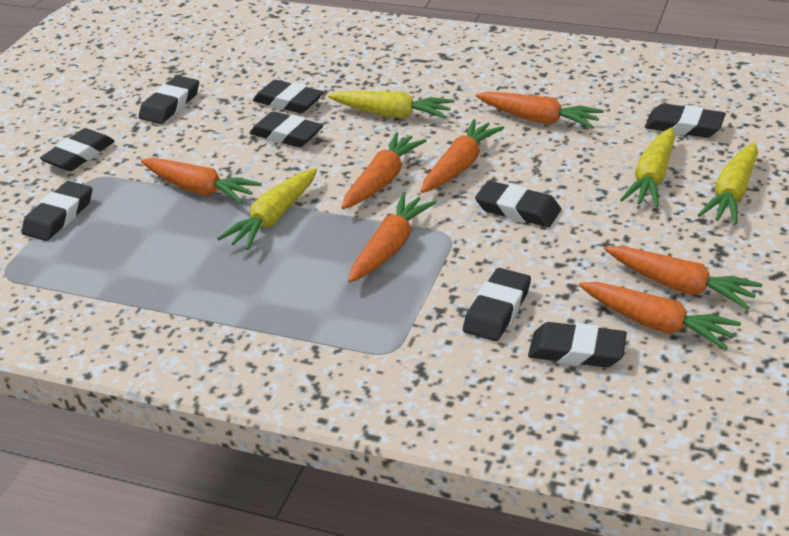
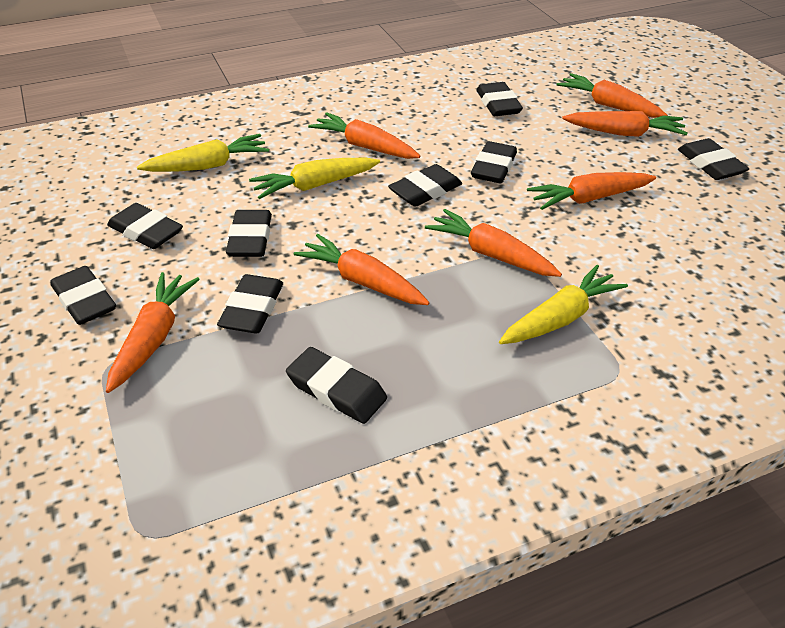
yellow carrot: [217,168,317,250] [328,91,454,119] [620,127,675,208] [698,143,758,225] = 4 -> [137,134,269,172] [249,158,380,199] [499,265,628,344] = 3

